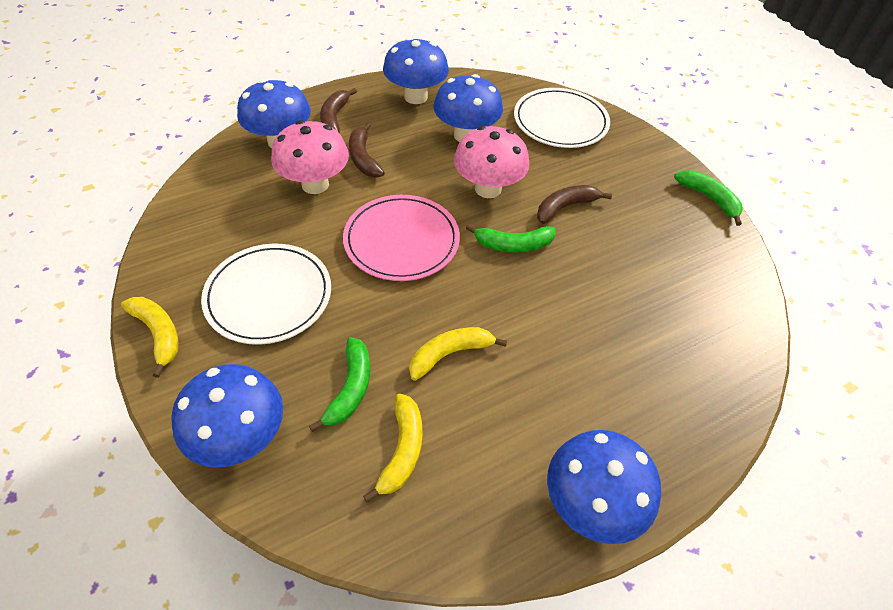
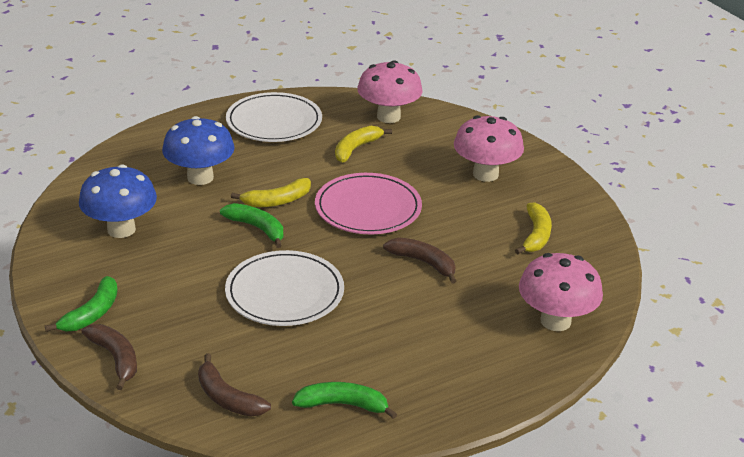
blue mushroom: [171,364,283,468] [237,79,311,148] [383,37,449,104] [433,74,503,142] [547,430,661,544] = 5 -> [79,164,157,238] [162,116,234,185] = 2
pink mushroom: [271,120,349,194] [454,126,529,198] = 2 -> [357,60,423,123] [454,115,524,182] [519,253,603,331] = 3

